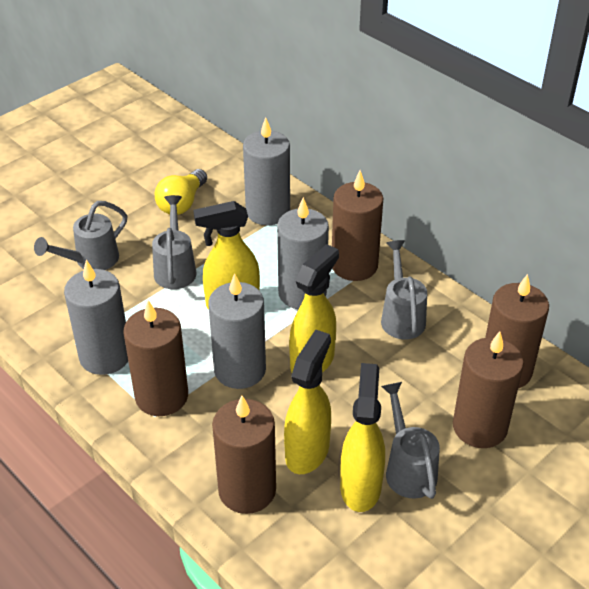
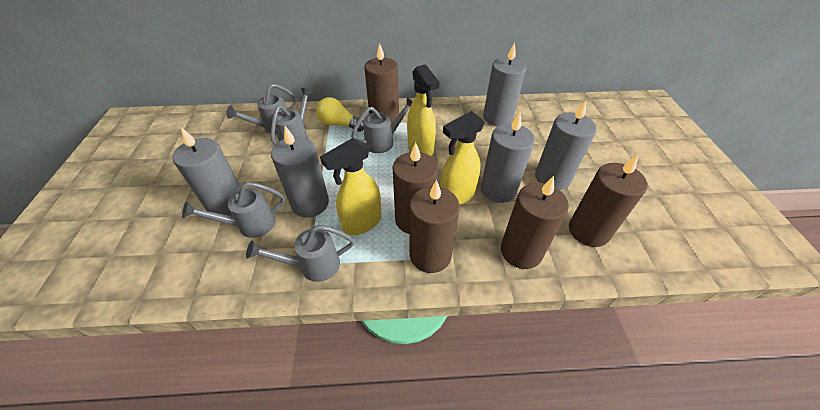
grey candle: [64,260,128,375] [208,273,266,389] [243,117,290,225] [277,197,329,309] = 4 -> [172,127,241,216] [271,126,329,217] [481,112,535,203] [483,43,526,126] [535,100,597,190] = 5
grey watering can: [34,201,127,270] [152,195,197,289] [381,240,427,339] [381,382,440,499] = 4 -> [182,182,285,238] [226,84,297,134] [246,225,354,282] [271,88,313,145] [351,97,413,153] = 5
yellow spray bottle: [193,201,260,309] [284,330,331,474] [289,244,339,372] [340,363,385,512] = 4 -> [320,138,382,235] [407,64,440,156] [440,111,485,205] = 3

